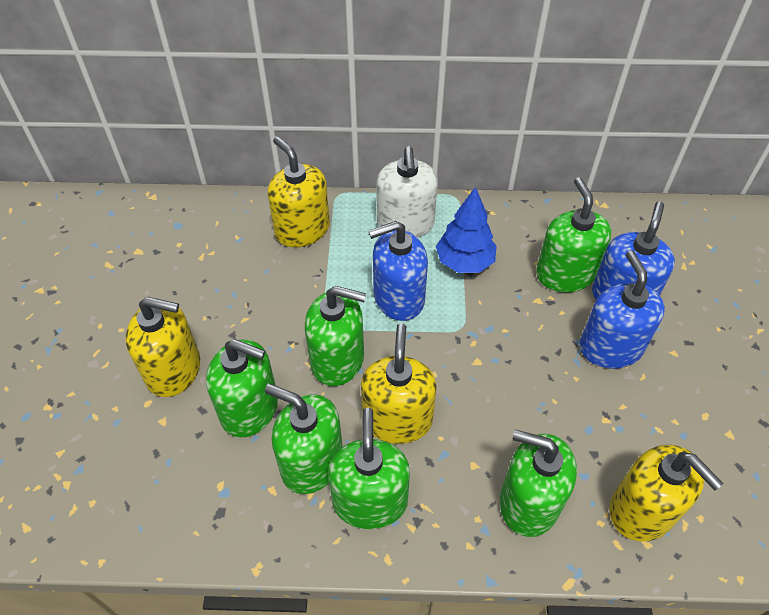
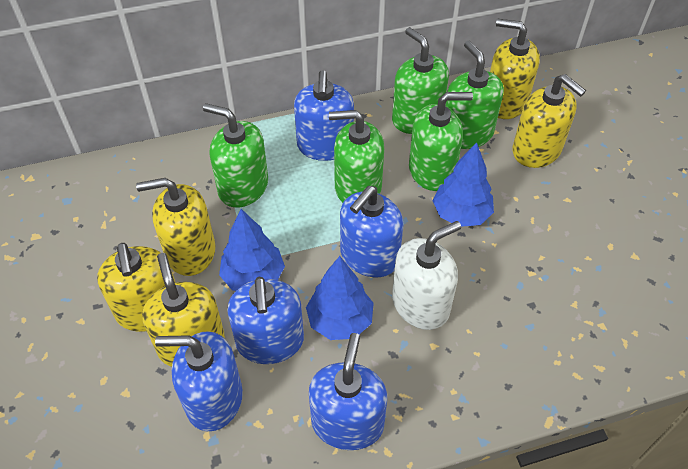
blue soap dispenser: [368,221,428,321] [580,250,665,369] [592,201,675,299] = 3 -> [155,331,243,431] [227,277,304,364] [294,70,354,161] [309,333,387,450] [340,186,403,278] = 5
blue tree: [436,187,497,273] = 1 -> [219,209,285,291] [306,256,374,340] [433,142,494,227] = 3
green soap dispenser: [206,339,278,437] [265,384,343,494] [305,286,366,386] [328,408,410,529] [500,430,577,537] [536,177,611,293] = 6 -> [203,103,268,208] [329,110,384,203] [392,27,449,134] [409,92,473,191] [446,41,504,149] = 5
yellow soap dispenser: [125,297,200,397] [267,136,330,247] [361,323,437,444] [609,445,723,541] = 4 -> [97,243,176,332] [136,178,216,276] [142,253,225,367] [490,19,540,119] [512,74,586,168] = 5

